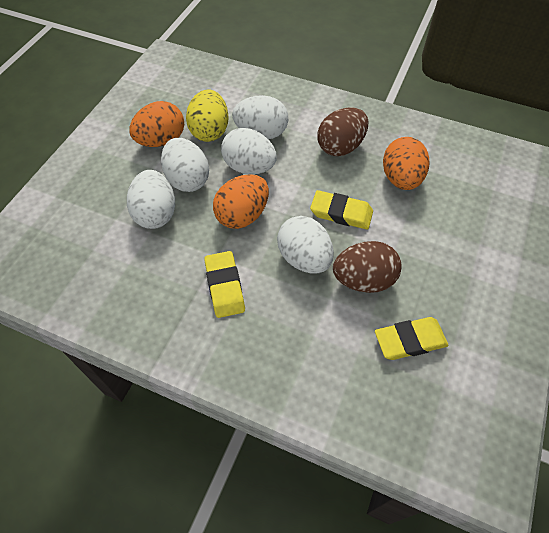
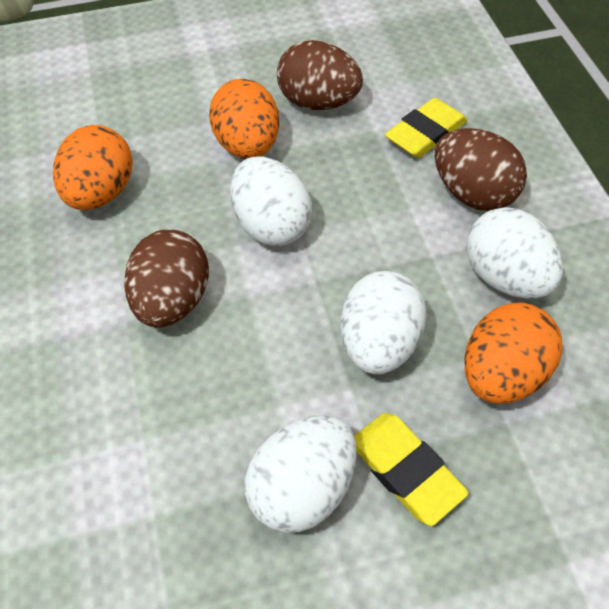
brown egg: [317,108,368,156] [333,241,402,293] = 2 -> [124,230,209,328] [277,40,363,110] [435,128,527,211] = 3
white egg: [127,170,175,229] [161,138,209,192] [221,128,277,174] [232,95,288,139] [277,216,334,273] = 5 -> [230,157,312,246] [245,415,357,533] [340,271,427,374] [466,207,563,299] = 4
yellow egg: [186,89,229,142] = 1 -> none = 0
yellow eraser: [204,251,245,318] [310,190,373,230] [375,317,448,360] = 3 -> [354,413,469,526] [385,98,467,158] = 2

